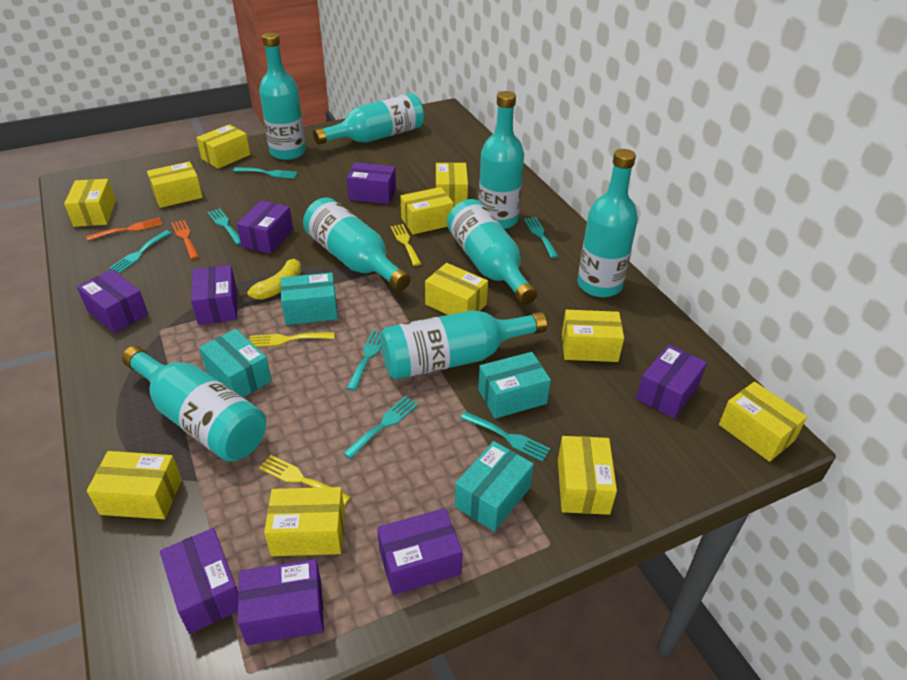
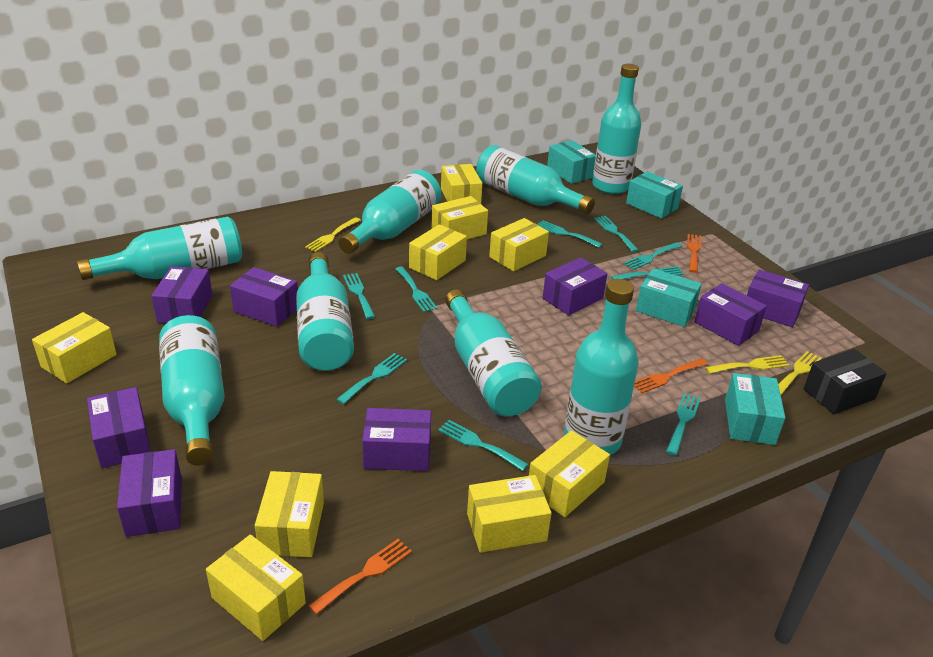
black box: none = 0 -> [803,349,887,414] = 1
orange fork: [86,217,163,241] [171,220,199,259] = 2 -> [309,539,412,615] [634,358,708,393] [687,234,701,273] = 3
turquoise fork: [109,230,171,273] [208,208,241,245] [233,167,298,179] [343,396,418,459] [347,330,382,391] [460,411,551,461] [524,217,558,258] = 7 -> [336,353,407,404] [343,273,375,319] [395,266,437,312] [438,420,529,471] [538,220,603,248] [594,216,639,252] [611,266,684,280] [624,242,682,270] [666,393,701,456] = 9
yellow banana: [239,259,301,300] = 1 -> none = 0
yellow box: [64,179,116,227] [87,451,182,519] [147,162,203,208] [196,124,250,169] [264,487,345,556] [400,187,454,234] [425,263,488,315] [436,162,468,207] [558,436,617,515] [562,310,624,362] [719,382,807,462] = 11 -> [32,312,117,384] [206,534,306,641] [255,471,324,557] [409,224,467,280] [431,196,488,239] [441,164,482,203] [467,475,552,553] [489,218,549,271] [529,430,610,517] = 9

